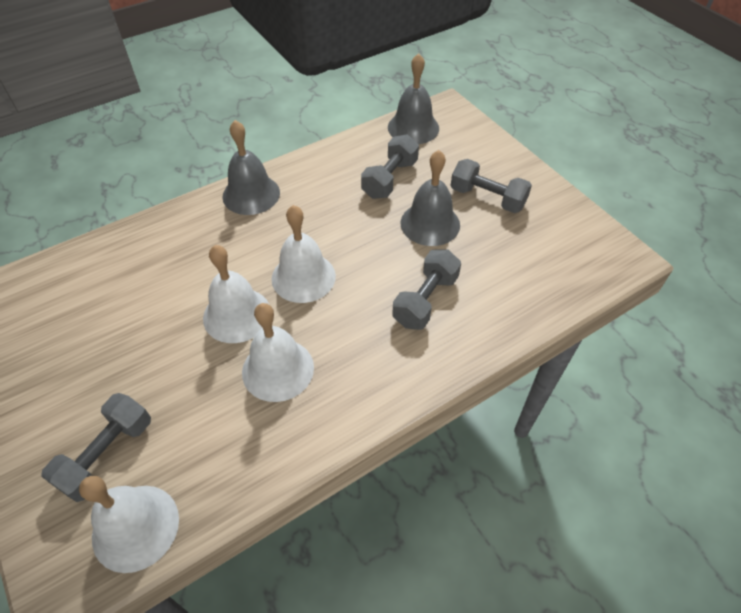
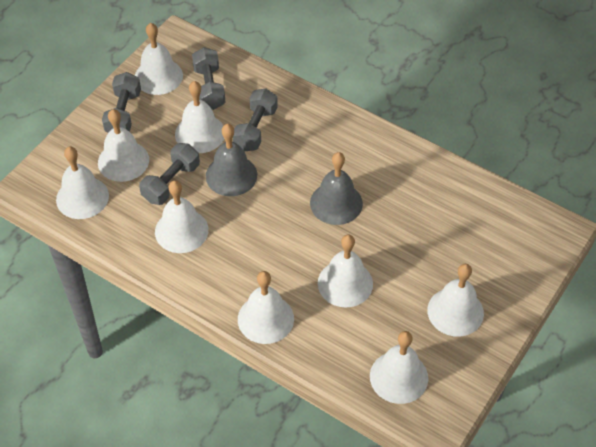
grey bell: [222,120,280,215] [388,53,439,144] [401,150,460,246] = 3 -> [206,124,257,196] [310,152,363,225] = 2
white bell: [79,476,179,573] [203,245,269,343] [242,303,314,402] [272,205,336,303] = 4 -> [56,147,109,219] [98,109,149,182] [135,23,183,95] [155,180,208,253] [175,81,224,153] [238,271,294,344] [318,235,373,307] [370,331,428,404] [427,264,484,337] = 9

